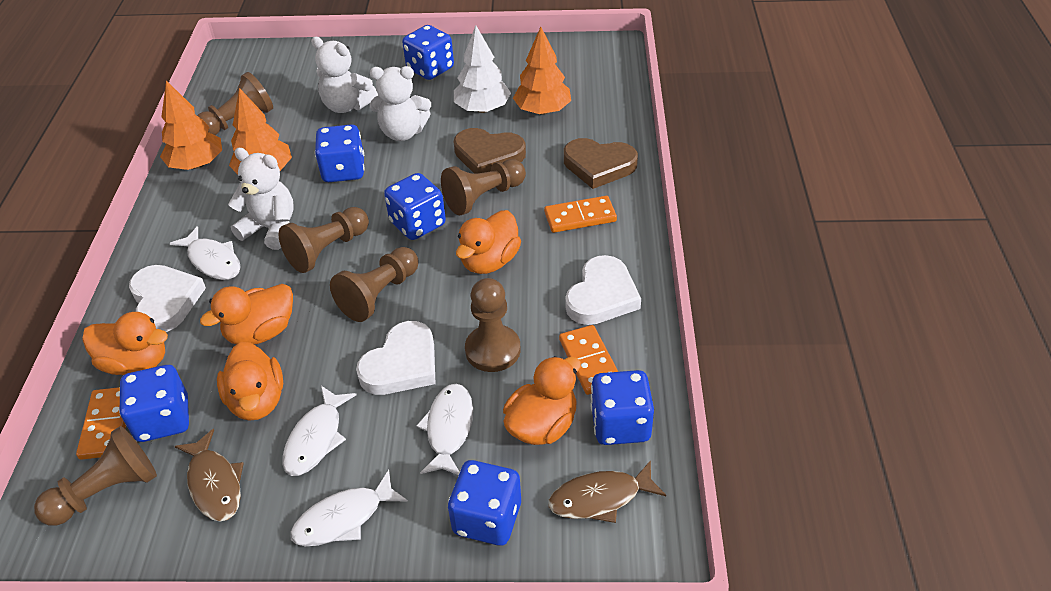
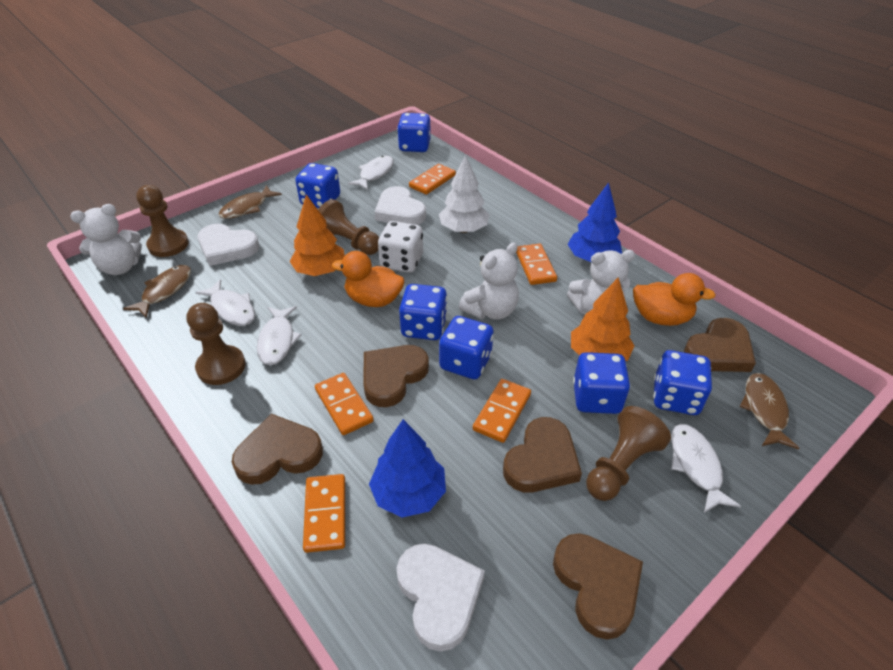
blue tree: none = 0 -> [369,419,446,517] [568,182,622,262] = 2
brown fish: [175,429,244,522] [548,460,666,523] = 2 -> [123,265,191,318] [218,185,282,219] [740,373,799,450] = 3
brown heart: [454,128,526,174] [564,138,638,189] = 2 -> [232,414,323,485] [363,345,429,407] [503,417,582,493] [553,533,643,640] [684,318,756,372] = 5
brown pawn: [34,426,157,526] [197,72,273,135] [279,207,369,273] [330,247,419,322] [441,159,526,215] [465,278,521,372] = 6 -> [136,185,189,257] [186,303,246,385] [318,199,379,255] [586,406,671,501] = 4
orange domino: [76,387,126,460] [544,196,617,233] [559,325,618,395] = 3 -> [303,474,345,553] [315,373,374,435] [409,164,456,195] [473,379,531,443] [516,244,557,285] = 5
orange duck: [82,312,168,375] [200,284,293,345] [217,342,283,421] [456,210,521,274] [503,356,581,445] = 5 -> [332,251,404,307] [633,273,716,326] = 2
orange tree: [160,81,222,170] [229,88,292,174] [513,27,571,115] = 3 -> [290,194,345,276] [571,277,634,361] = 2
white dice: none = 0 -> [378,221,423,273] = 1

